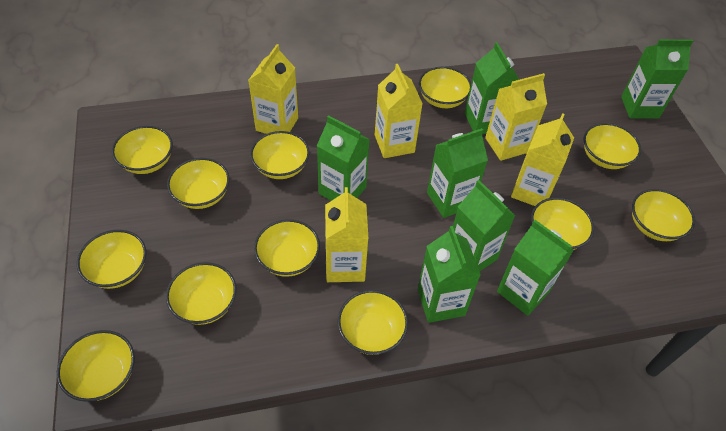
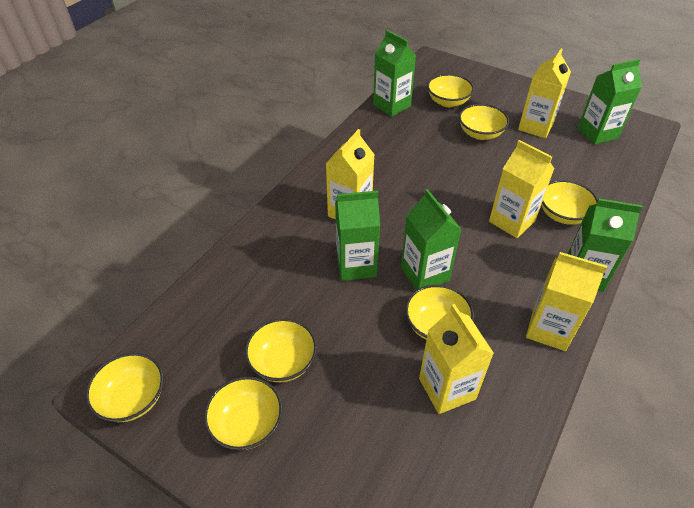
green carton: [317,115,370,201] [418,226,481,323] [427,128,488,218] [453,180,515,271] [465,42,519,134] [497,220,574,316] [621,39,693,118] = 7 -> [335,191,380,281] [373,30,416,117] [401,189,462,290] [568,199,643,292] [578,59,642,145] = 5
yellow bowl: [57,330,135,402] [77,230,146,289] [112,126,173,174] [166,262,236,325] [167,158,230,209] [250,131,310,179] [254,219,320,277] [338,290,408,355] [419,67,471,108] [531,197,594,250] [583,123,641,169] [632,189,695,241] = 12 -> [85,353,164,422] [204,376,282,450] [245,318,317,382] [405,285,474,340] [427,74,474,107] [459,104,509,140] [541,180,598,225] = 7

